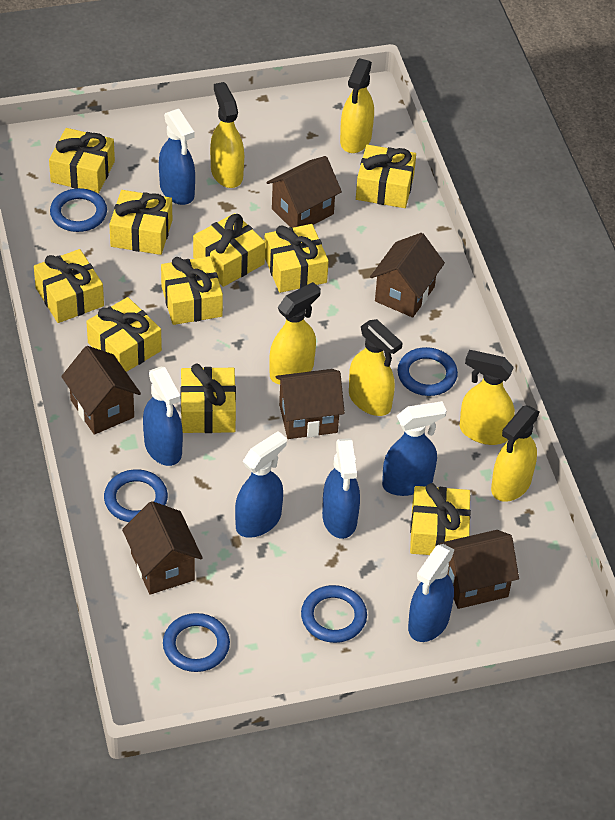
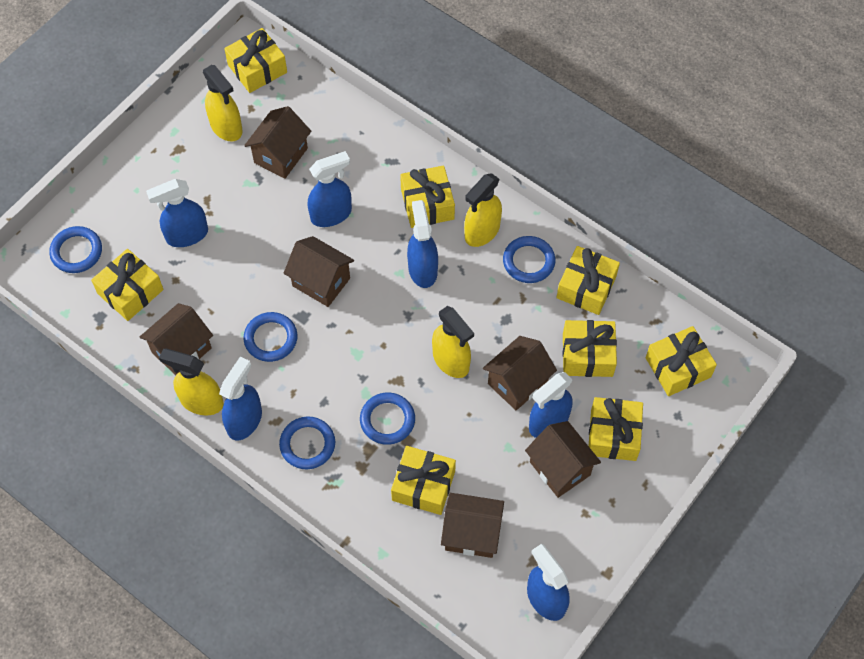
yellow gift: [34,249,104,323] [49,128,115,193] [86,297,162,372] [109,190,172,255] [161,256,223,325] [180,364,236,433] [193,213,265,287] [264,224,329,293] [356,145,416,208] [410,483,471,555] = 10 -> [91,249,164,321] [224,28,287,93] [391,446,456,515] [400,166,455,228] [556,246,620,315] [562,320,617,377] [589,397,643,461] [646,326,717,396] = 8
yellow spray bottle: [210,82,244,188] [269,282,321,384] [340,58,374,153] [349,319,403,416] [460,350,515,445] [491,406,539,502] = 6 -> [159,348,224,416] [203,65,242,141] [432,306,474,378] [464,173,502,247] = 4

